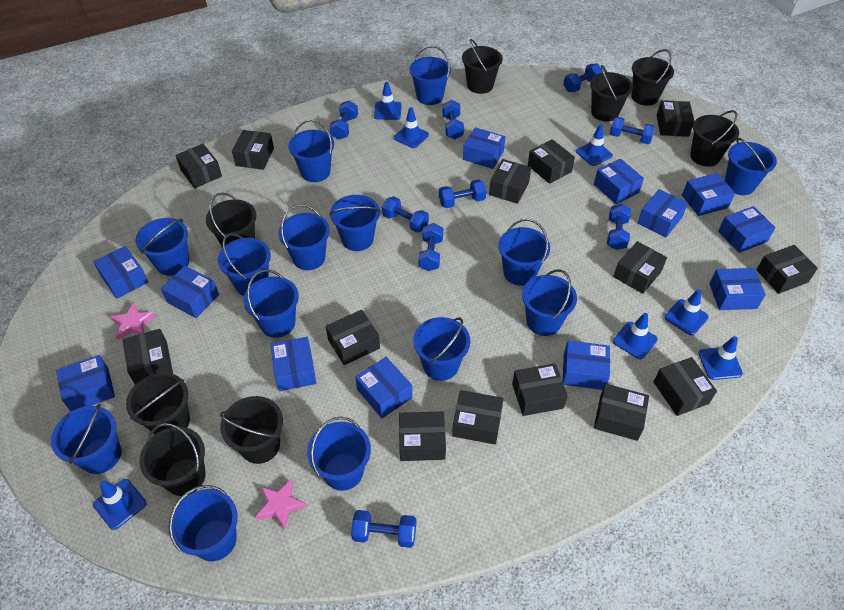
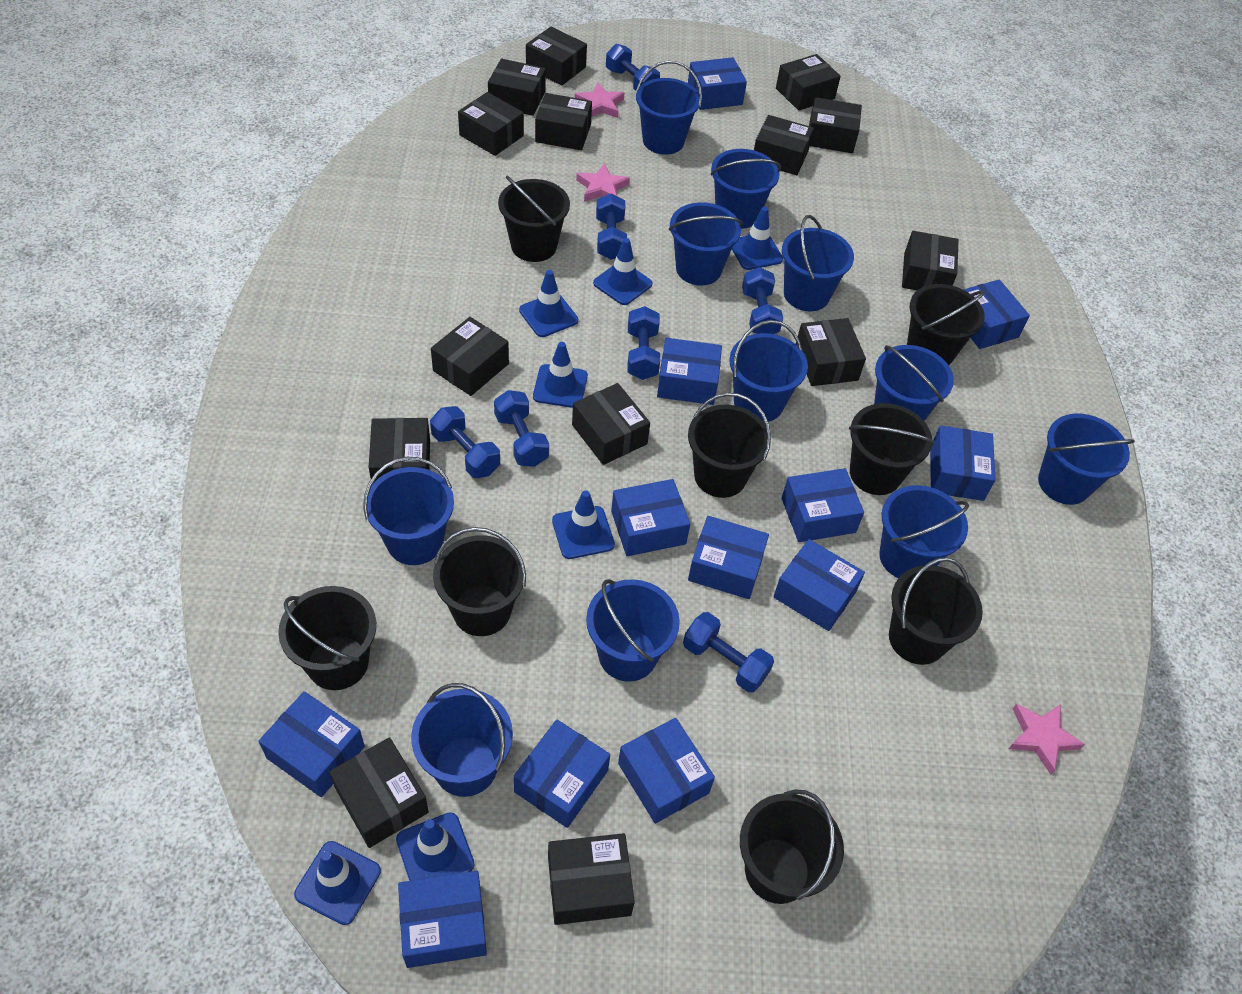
blue bucket: [51,404,121,474] [136,218,189,276] [168,485,238,561] [218,233,271,296] [243,269,299,338] [279,204,330,270] [288,119,334,182] [307,417,371,491] [329,195,381,251] [410,46,451,105] [413,317,470,381] [498,219,550,286] [522,269,577,336] [725,138,777,195] = 14 -> [363,457,454,565] [411,683,513,797] [586,579,680,682] [636,61,702,155] [669,202,743,286] [710,149,781,229] [729,320,808,422] [782,215,854,311] [874,345,954,421] [879,485,969,578] [1038,414,1135,505] = 11
blue dumbbell: [329,101,358,140] [351,510,416,548] [382,196,429,233] [419,223,443,271] [439,179,486,208] [442,100,464,139] [563,64,602,92] [607,204,631,250] [610,117,655,144] = 9 -> [430,406,500,478] [494,390,549,467] [596,193,627,260] [606,44,660,91] [627,306,660,380] [683,612,774,692] [742,267,783,334] = 7
pink star: [110,302,155,340] [255,479,307,530] = 2 -> [575,83,624,118] [576,163,630,202] [1008,704,1085,775] = 3

